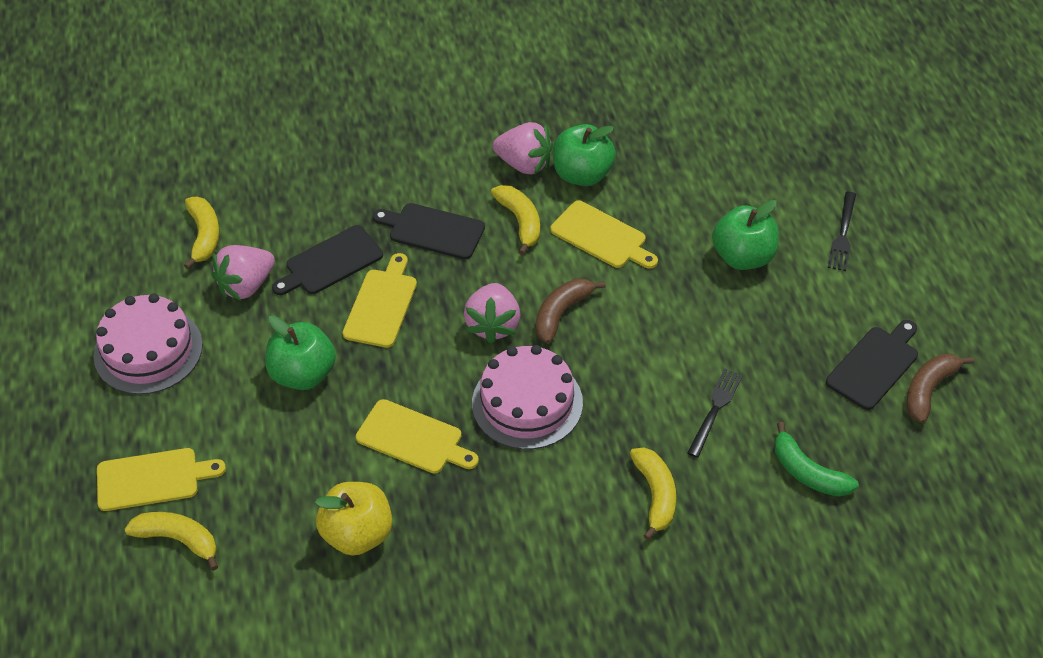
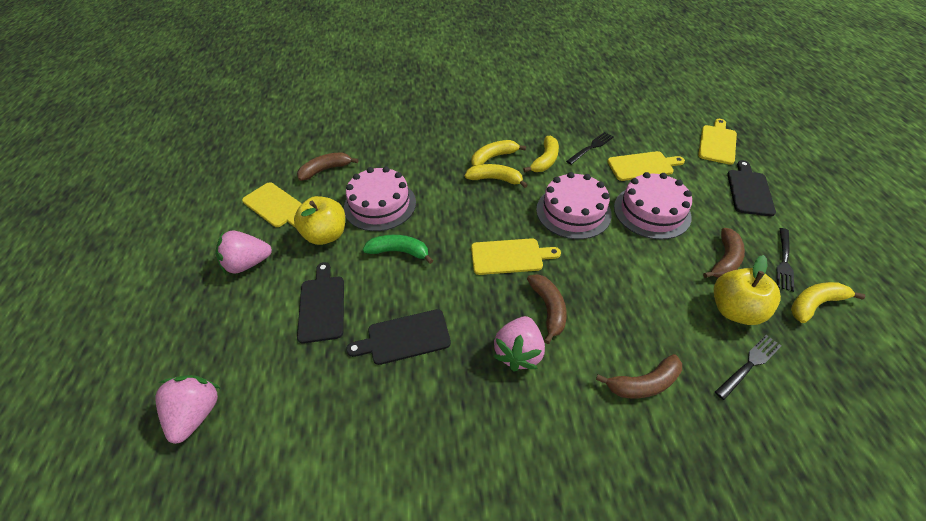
black fork: [687,368,743,458] [828,192,856,271] = 2 -> [566,132,614,165] [715,335,781,400] [777,228,794,292] = 3
brown banana: [536,279,606,343] [906,354,974,423] = 2 -> [297,152,358,181] [527,274,567,344] [596,354,682,398] [703,228,745,278] = 4
green apple: [265,316,336,390] [553,124,616,186] [712,200,779,270] = 3 -> none = 0
pink cake: [93,294,203,395] [472,345,583,450] = 2 -> [344,167,416,231] [536,172,612,239] [614,172,692,240] = 3
yellow apple: [315,482,392,556] = 1 -> [294,196,345,245] [714,255,781,325] = 2

